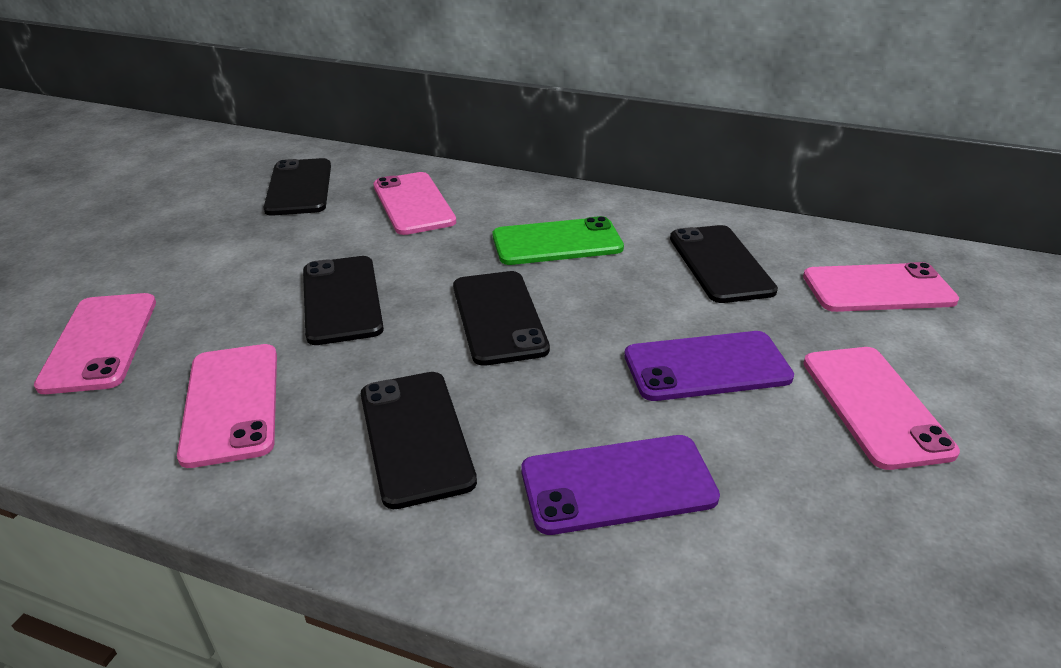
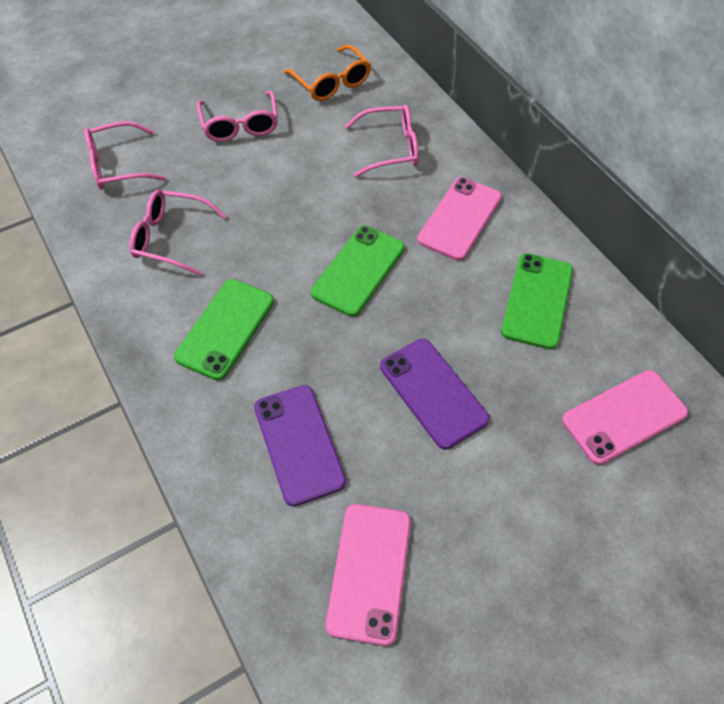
black phone: [263,158,331,216] [303,256,384,345] [361,372,477,509] [453,271,550,366] [670,225,778,303] = 5 -> none = 0
green phone: [493,216,624,265] = 1 -> [174,279,274,381] [311,226,405,317] [501,253,573,349] = 3
orange glasses: none = 0 -> [284,45,371,101] = 1
pink glasses: none = 0 -> [84,121,166,190] [129,190,226,275] [197,91,278,142] [345,105,419,177] = 4
pink phone: [34,293,156,394] [177,344,277,468] [374,172,456,235] [803,262,959,312] [803,347,960,470] = 5 -> [326,504,411,646] [417,177,502,261] [562,370,688,465] = 3

